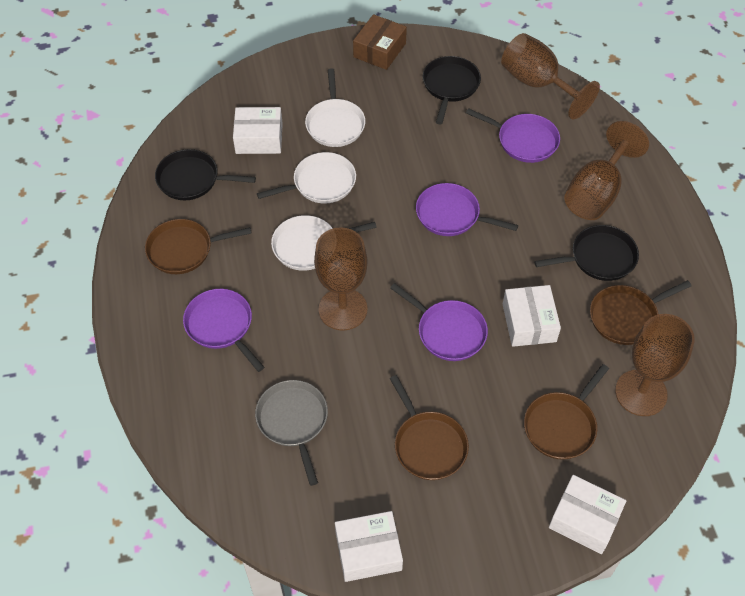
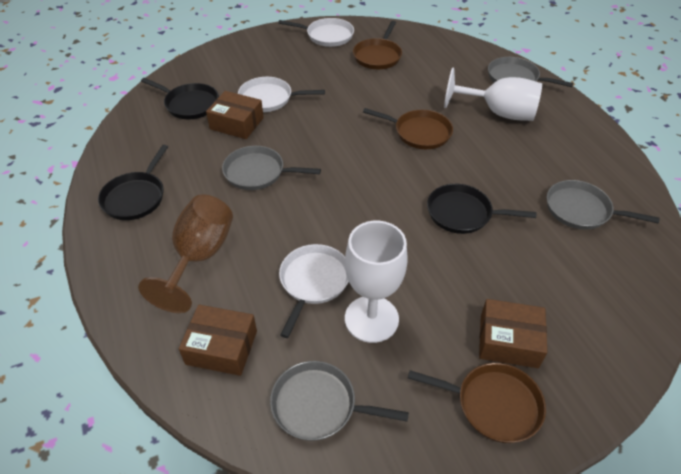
brown box: [353,14,407,70] = 1 -> [179,305,257,376] [206,91,264,139] [479,299,547,368] = 3
brown goblet: [314,227,368,331] [501,33,600,119] [564,121,649,220] [615,314,695,416] = 4 -> [138,195,233,313] = 1
brown pan: [145,219,252,274] [390,375,469,480] [524,364,609,460] [590,280,692,345] = 4 -> [353,21,402,69] [363,108,453,149] [408,363,546,443] = 3
grey pan: [255,380,328,486] = 1 -> [222,146,321,190] [270,361,409,441] [488,57,573,87] [547,180,660,230] = 4
purple pan: [183,289,264,372] [390,283,488,361] [416,183,518,236] [466,108,560,163] = 4 -> none = 0
white box: [233,107,283,154] [335,511,403,582] [503,285,561,347] [549,475,626,554] = 4 -> none = 0
white goblet: none = 0 -> [345,221,408,343] [444,67,542,121] = 2

